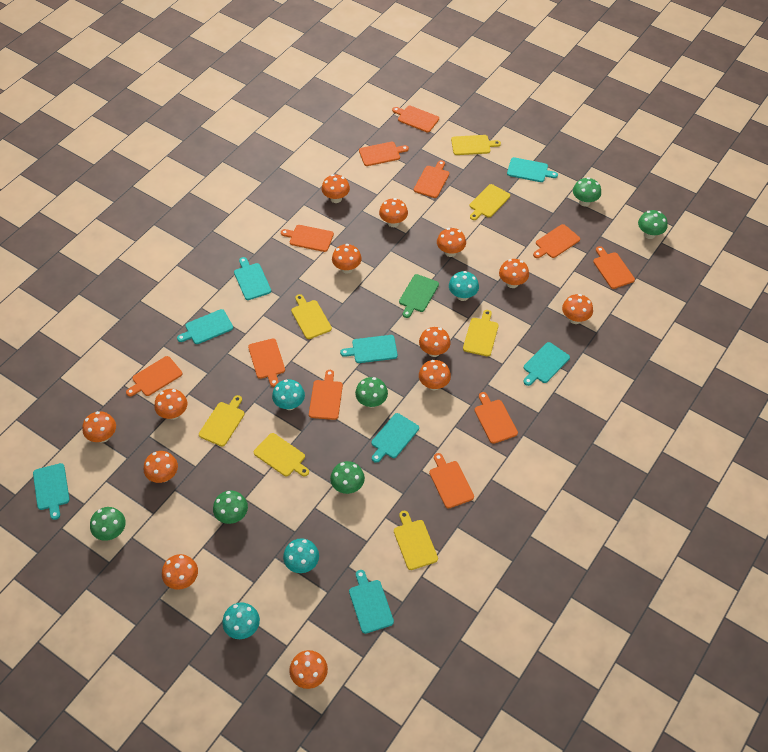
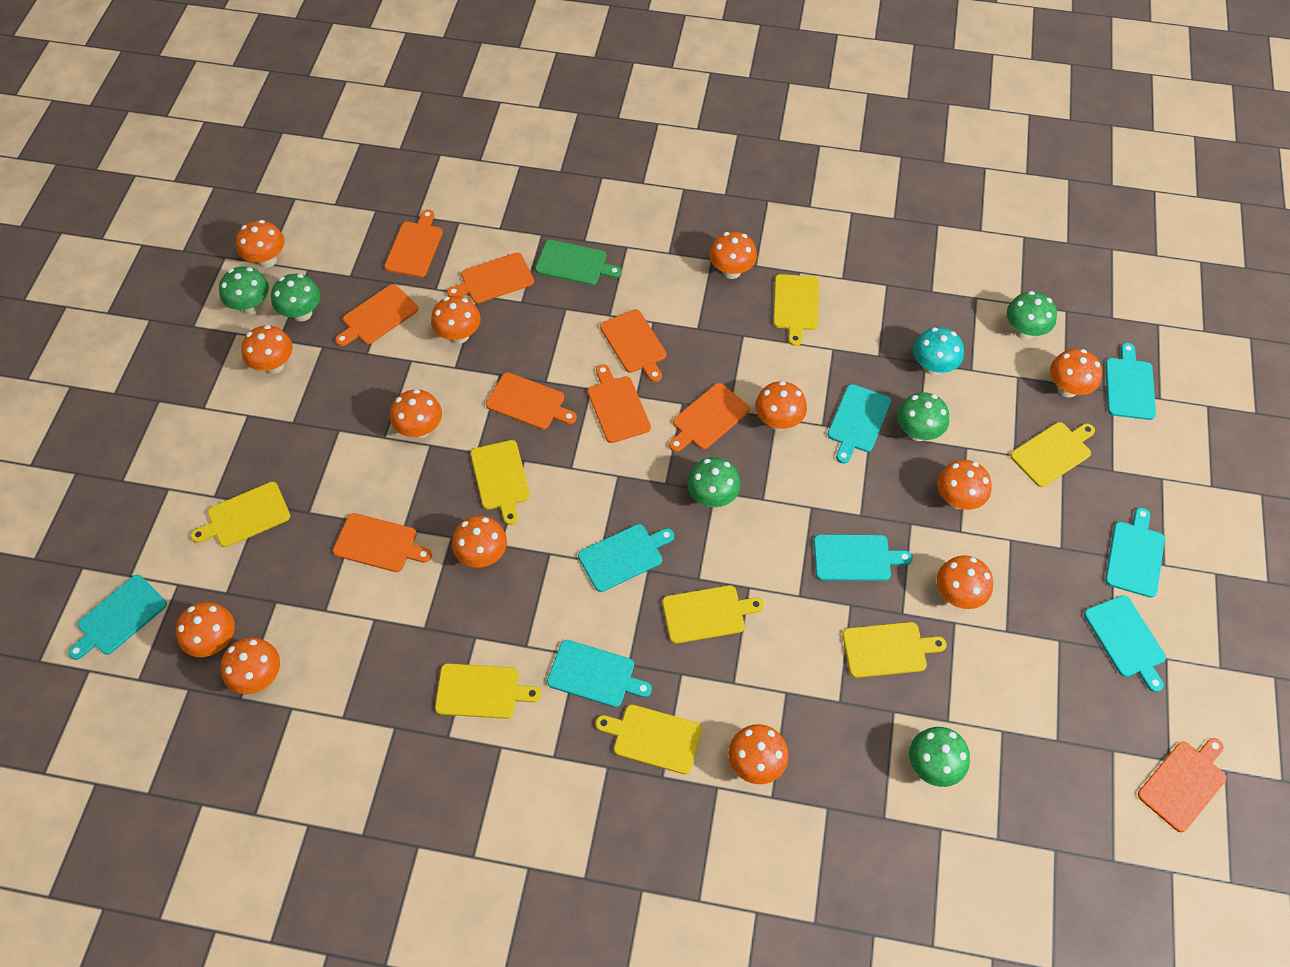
orange cutting board: [126,356,182,396] [248,339,285,387] [281,225,334,252] [309,370,343,420] [359,142,409,166] [392,106,439,132] [414,160,449,198] [429,453,474,509] [474,392,518,444] [533,224,580,258] [593,246,635,289] = 11 -> [333,513,432,572] [335,284,418,346] [384,210,443,277] [447,253,534,303] [486,372,577,430] [588,364,651,443] [600,309,667,382] [669,383,750,452] [1138,738,1226,832] = 9
turquoise mushroom: [222,602,260,639] [272,379,305,410] [283,538,319,573] [449,271,479,301] = 4 -> [913,327,964,376] = 1
yellow cutting board: [199,395,245,447] [254,433,309,477] [291,294,332,339] [394,511,438,570] [451,135,501,155] [463,310,499,357] [470,184,510,220] = 7 -> [191,482,290,547] [435,663,541,719] [471,440,530,525] [595,705,702,774] [662,585,764,644] [773,274,819,346] [843,622,947,678] [1010,422,1095,487] = 8

